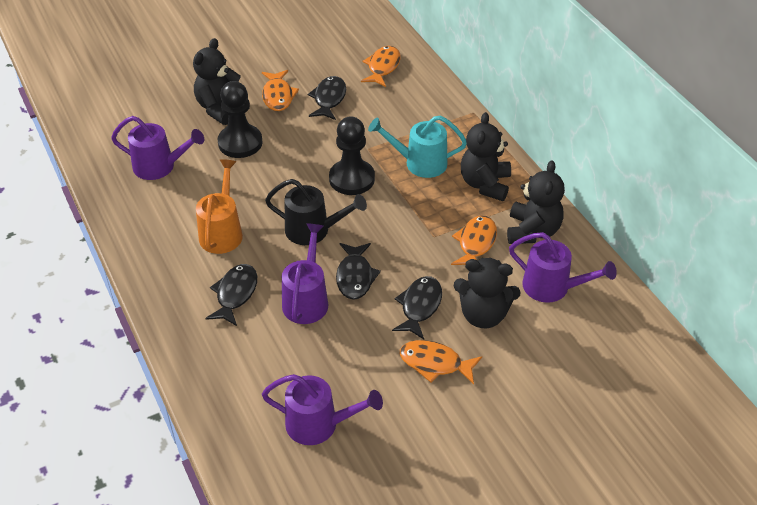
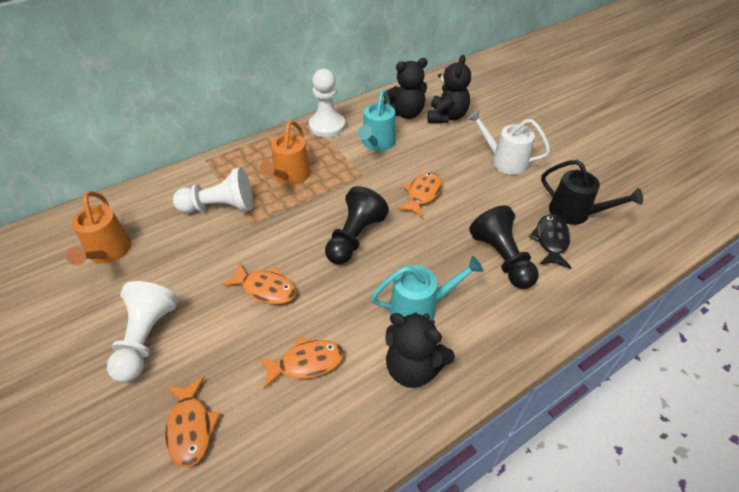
black fish: [205,264,257,326] [308,76,346,120] [336,243,381,300] [392,276,442,339] = 4 -> [529,214,571,269] = 1
black teddy bear: [193,38,248,125] [454,258,521,328] [461,112,511,201] [507,160,565,244] = 4 -> [383,58,428,119] [385,312,455,388] [428,55,471,123] = 3
orange watering can: [196,159,243,254] = 1 -> [66,191,131,266] [260,120,311,185] = 2
purple watering can: [111,116,204,180] [262,374,383,445] [282,223,328,324] [509,232,617,303] = 4 -> none = 0
turquoise watering can: [368,116,467,178] = 1 -> [358,90,396,151] [371,256,484,320] = 2
white pawn: none = 0 -> [107,281,178,382] [173,167,253,213] [309,69,345,137] = 3
white watering can: none = 0 -> [467,109,550,175] = 1

